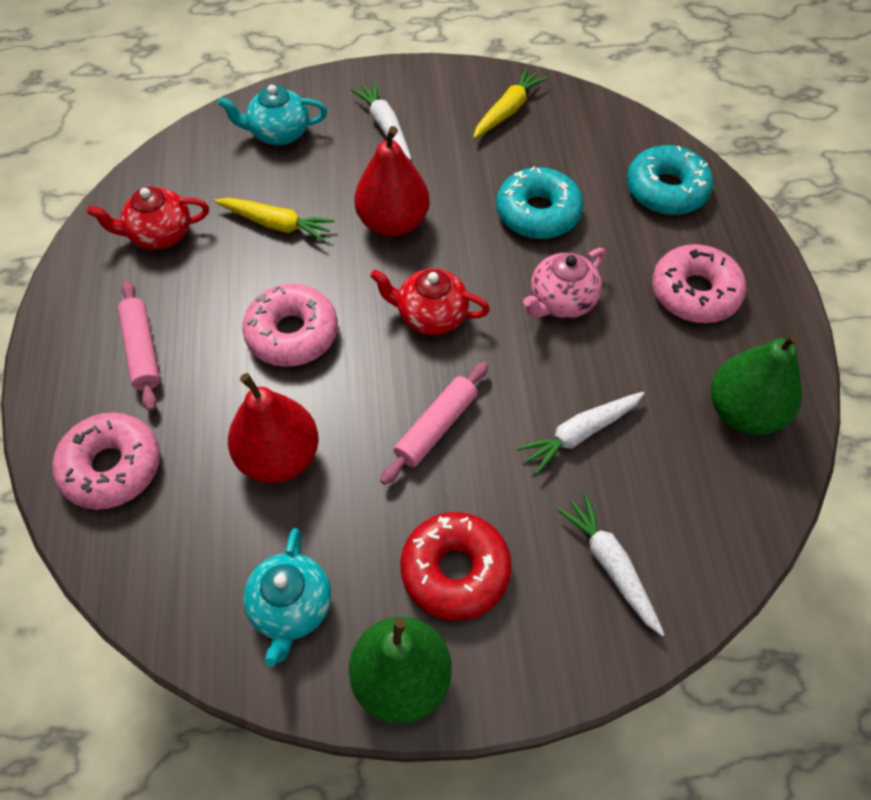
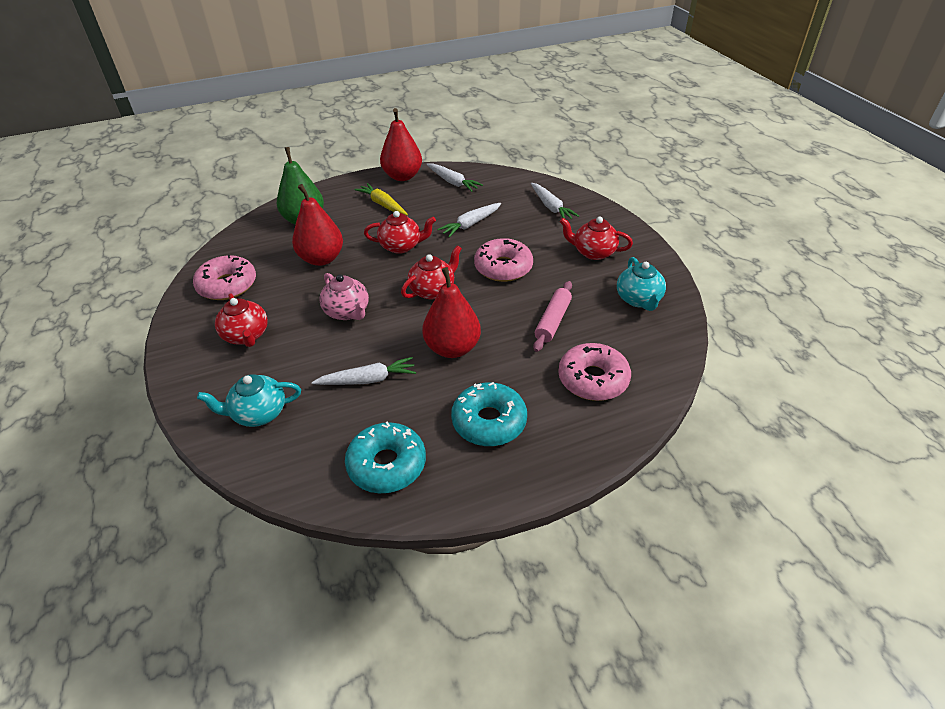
green pear: [349,616,452,724] [711,333,802,435] = 2 -> [277,147,324,225] = 1
pink rolling pin: [118,281,160,412] [380,362,488,485] = 2 -> [533,281,572,352] = 1
red donut: [400,512,512,621] = 1 -> none = 0
red pear: [228,373,319,483] [354,126,430,237] = 2 -> [292,184,343,266] [380,108,422,181] [422,267,481,358] = 3
red teapot: [87,187,209,250] [370,268,490,335] = 2 -> [215,293,268,347] [364,211,436,254] [401,245,462,299] [560,217,633,260] = 4
white carrot: [351,81,411,160] [517,392,644,475] [557,493,665,636] = 3 -> [312,357,416,385] [426,163,483,192] [437,203,501,237] [531,183,579,219] = 4
yellow carrot: [214,198,335,242] [473,68,548,139] = 2 -> [354,183,408,215] = 1

